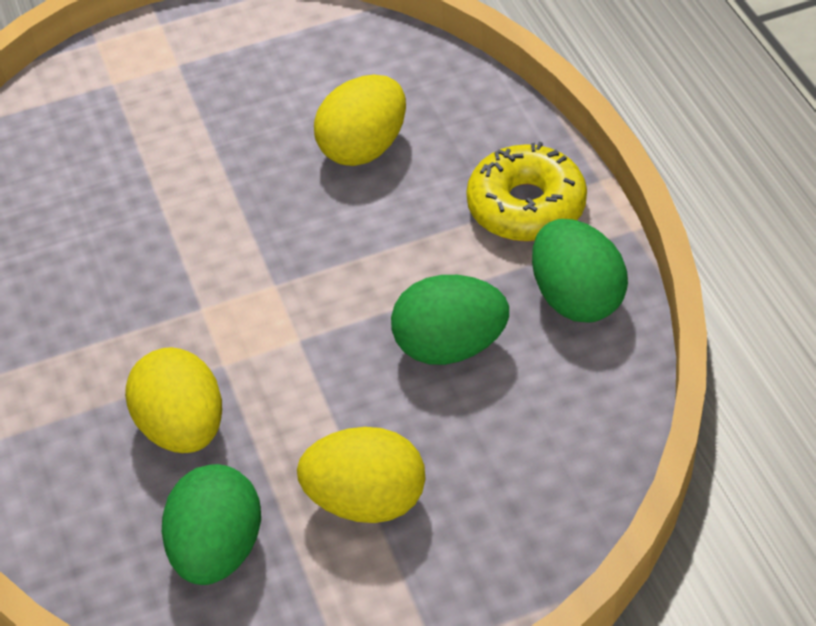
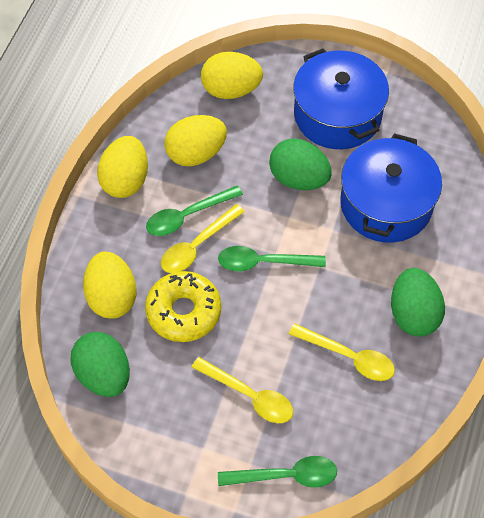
blue pot: none = 0 -> [293,48,389,149] [340,133,442,243] = 2
green spoon: none = 0 -> [146,186,243,236] [218,246,326,271] [218,456,337,487] = 3
yellow egg: [125,347,222,453] [297,427,426,523] [314,75,406,166] = 3 -> [83,251,137,319] [97,136,148,198] [164,115,227,166] [201,52,263,99] = 4
yellow spoon: none = 0 -> [161,204,245,273] [191,357,293,423] [289,323,395,381] = 3

